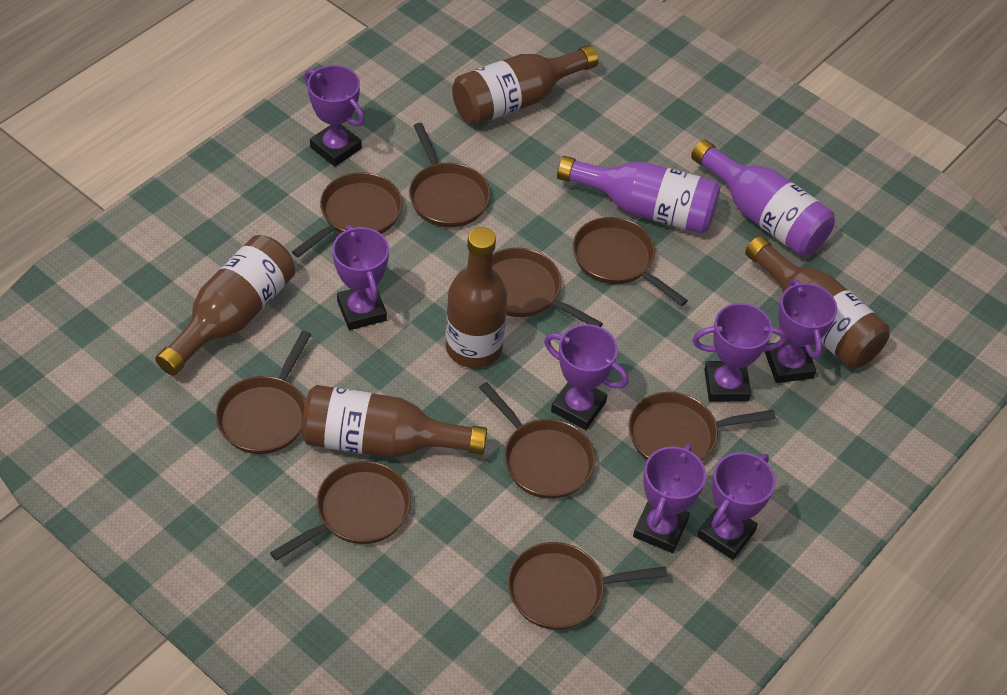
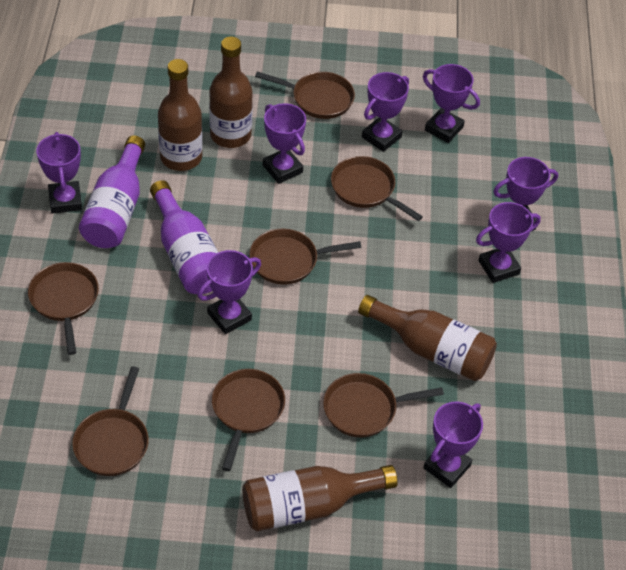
brown bottle: [155,235,295,376] [302,385,487,458] [446,227,507,368] [452,45,599,126] [745,236,890,368] = 5 -> [158,59,203,171] [209,37,253,148] [242,465,398,531] [358,295,497,381] = 4
brown pan: [215,331,311,454] [270,461,411,561] [292,172,403,257] [409,123,490,228] [479,382,596,499] [492,248,603,327] [508,542,667,630] [573,217,688,306] [628,392,776,461] = 9 -> [28,262,99,355] [72,366,149,476] [212,369,285,471] [249,229,361,285] [255,71,355,119] [323,373,444,438] [331,156,423,221] = 7
purple trophy: [304,65,365,167] [332,225,389,330] [544,324,629,430] [633,444,706,553] [692,303,787,402] [697,452,775,560] [765,279,837,383] = 7 -> [36,132,82,213] [198,250,261,334] [263,103,306,184] [362,72,409,152] [423,64,480,143] [423,402,483,488] [476,202,541,283] [493,157,558,230] = 8

